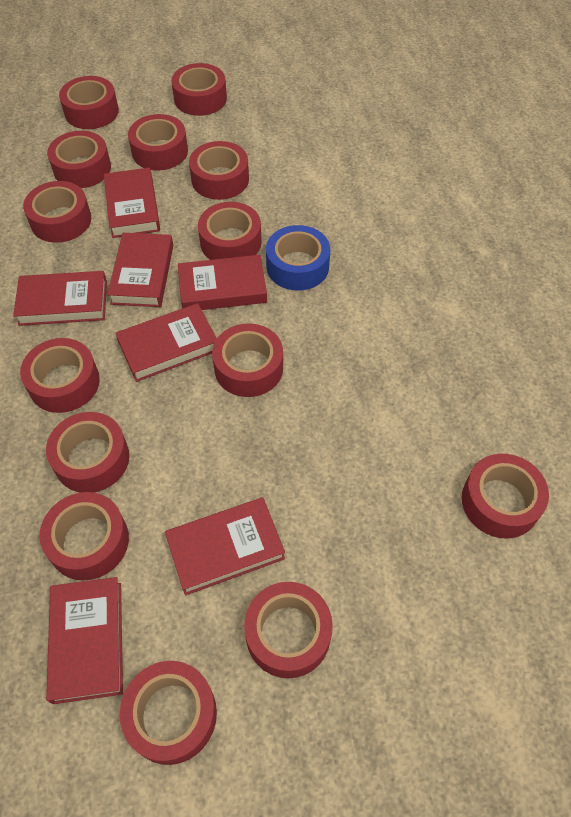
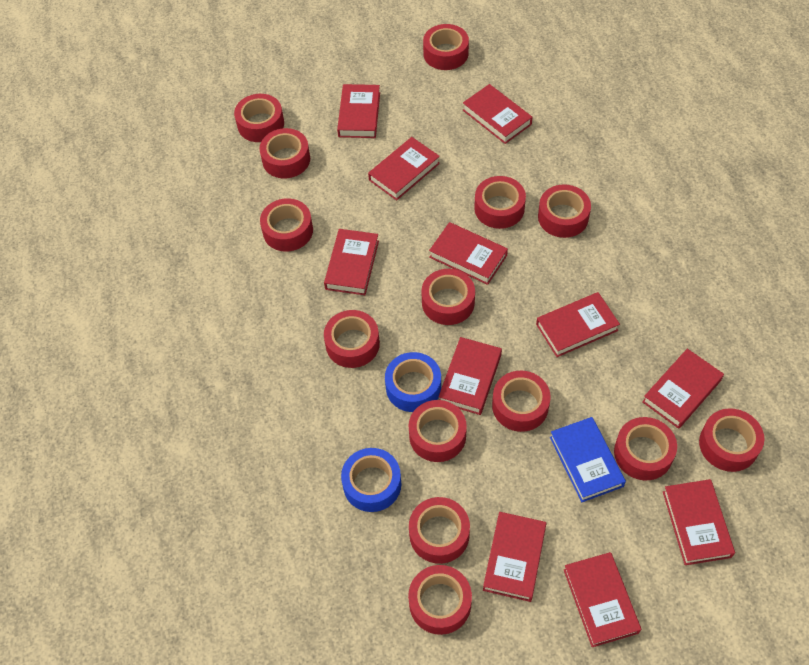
blue book: none = 0 -> [550,417,626,502] = 1
blue tape: [266,225,330,291] = 1 -> [341,448,401,512] [385,352,441,412] = 2
red book: [13,271,107,326] [46,577,123,704] [104,168,160,238] [107,233,173,307] [116,303,217,382] [165,497,285,596] [178,255,267,310] = 7 -> [324,229,379,295] [337,84,380,138] [368,137,440,200] [429,222,508,285] [438,337,502,415] [463,84,532,144] [483,512,546,602] [536,292,620,357] [564,552,641,647] [642,349,724,429] [663,479,735,565] = 11

